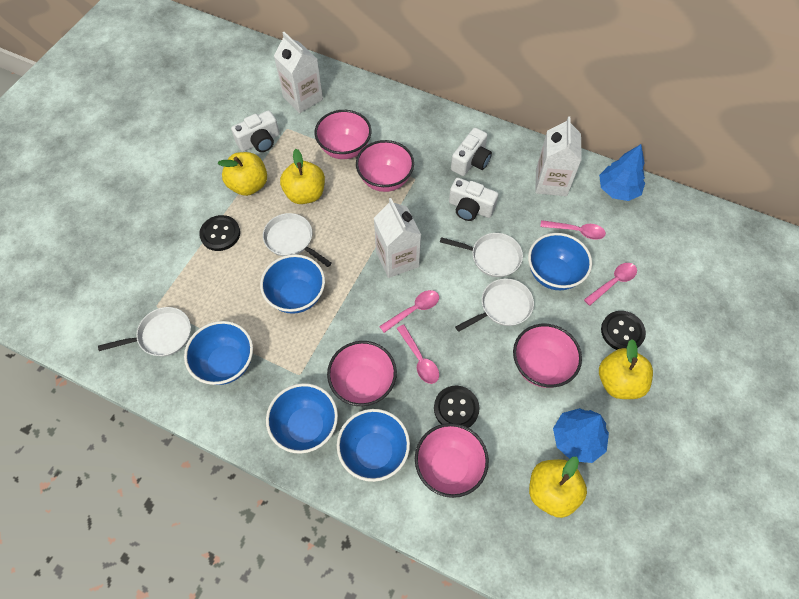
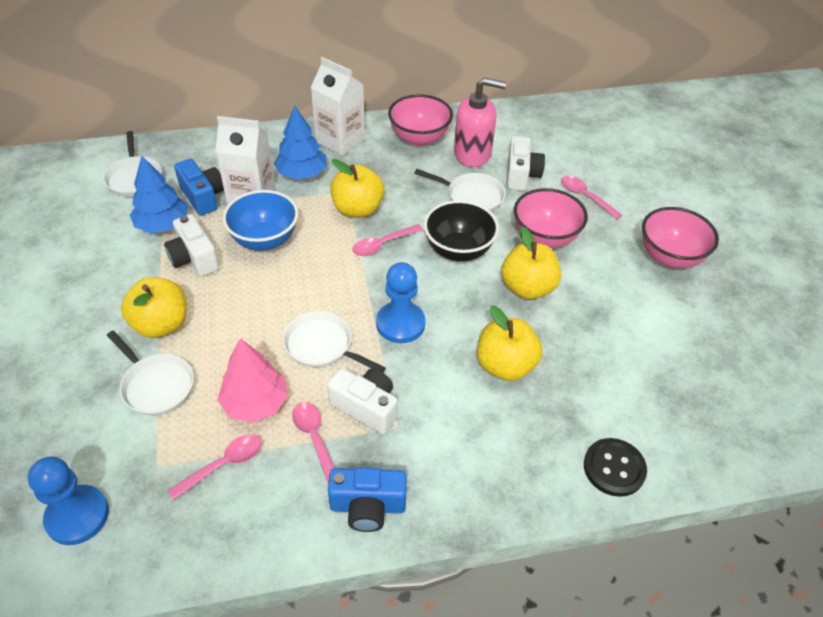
black bowl: none = 0 -> [424,200,499,262] = 1
black button: [199,215,240,251] [434,386,480,428] [601,311,646,350] = 3 -> [584,438,647,497] = 1
blue bowl: [184,321,253,385] [260,254,325,314] [266,383,338,454] [337,409,410,482] [528,233,592,290] = 5 -> [223,190,298,251] = 1
blue camera: none = 0 -> [174,159,224,216] [328,467,407,532] = 2
blue pawn: none = 0 -> [28,456,109,545] [376,262,425,343] = 2
pink bowl: [314,110,371,159] [327,341,397,406] [356,140,414,192] [415,423,489,498] [513,324,582,388] = 5 -> [388,94,453,146] [514,188,588,248] [642,207,719,268] = 3
pink soap dispenser: none = 0 -> [454,77,506,167] = 1
pink tree: none = 0 -> [217,338,288,423] = 1
white carton: [274,32,323,113] [374,198,421,278] [535,116,582,196] = 3 -> [215,116,275,205] [311,57,365,156] = 2

